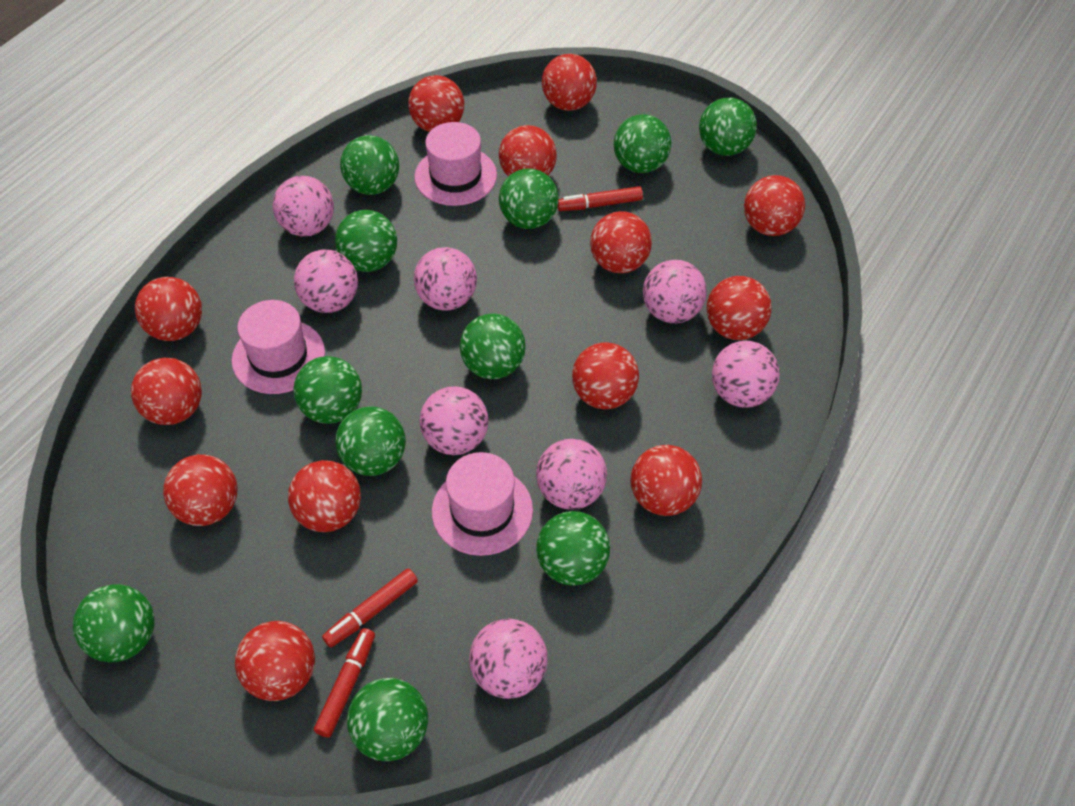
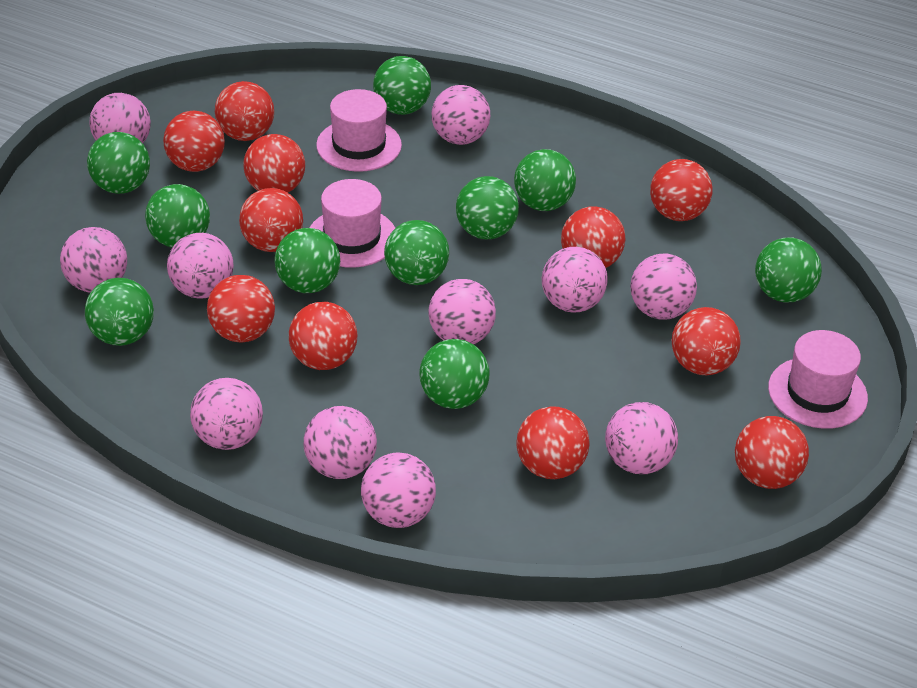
green ball: [73,584,155,662] [293,356,362,424] [335,210,397,272] [335,406,406,476] [340,135,399,195] [347,678,428,761] [460,313,526,379] [499,168,559,229] [536,511,610,586] [614,114,671,173] [699,98,757,156] = 11 -> [85,278,154,346] [87,132,150,194] [145,184,210,247] [274,228,340,293] [373,56,431,115] [384,220,449,285] [420,339,489,409] [456,176,519,239] [514,149,576,211] [755,238,822,302] = 10
pink ball: [273,176,334,236] [294,250,358,313] [414,247,477,310] [420,386,489,455] [469,618,547,699] [536,439,607,510] [643,260,707,323] [712,341,780,408] = 8 -> [60,227,127,292] [89,93,151,143] [167,233,234,299] [190,378,263,450] [304,406,377,479] [361,453,436,528] [428,279,496,344] [432,85,490,145] [542,247,608,313] [605,402,678,474] [630,254,697,320] = 11
red ball: [131,358,202,425] [135,277,202,341] [163,454,237,526] [235,621,315,701] [288,460,361,532] [408,75,464,132] [499,125,557,176] [542,54,597,111] [572,342,639,409] [590,211,652,273] [631,445,702,516] [707,276,772,340] [744,175,805,236] = 13 -> [163,111,225,172] [207,275,275,342] [215,81,274,141] [239,188,303,252] [244,134,305,193] [289,302,357,370] [516,406,590,479] [561,207,625,268] [650,159,713,221] [672,307,741,375] [735,416,809,489] = 11
red marker: [314,628,375,738] [322,568,418,648] [558,186,643,211] = 3 -> none = 0

